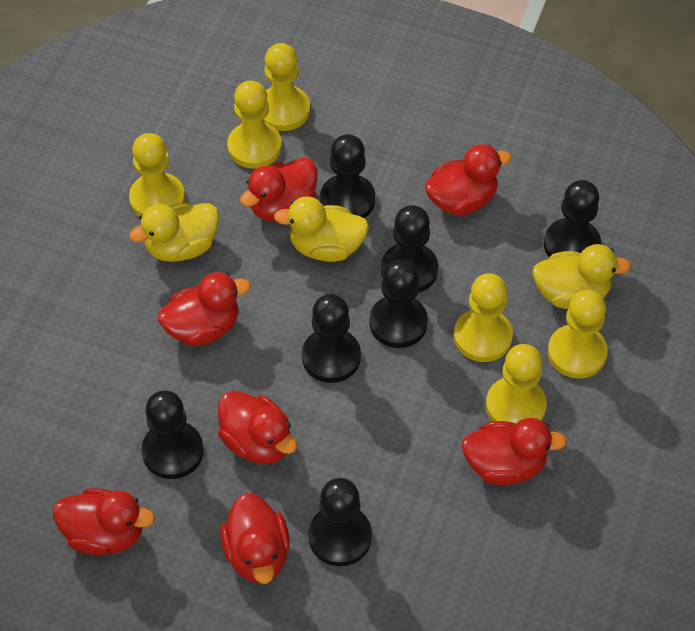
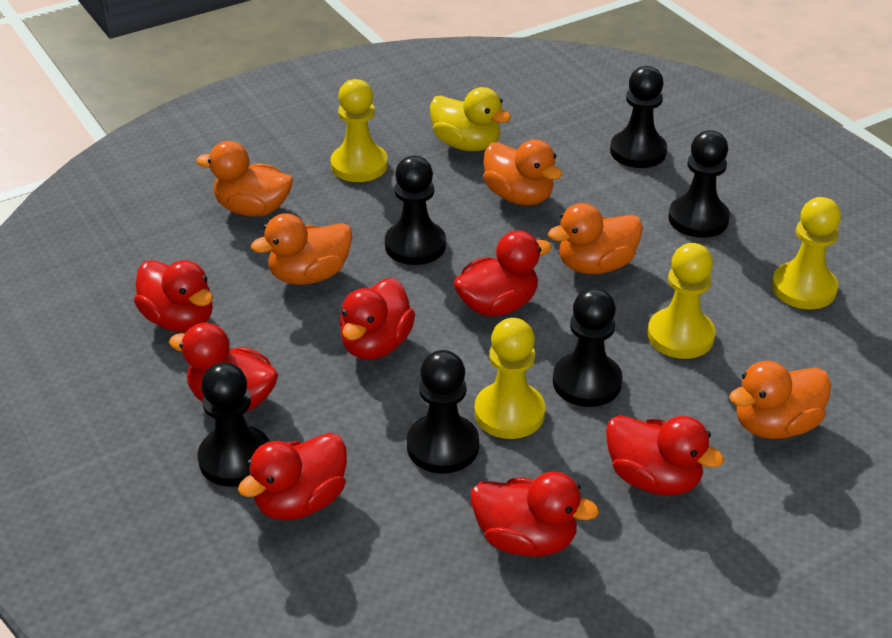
black pawn: [141,390,204,479] [302,294,361,383] [309,478,372,566] [320,134,375,218] [369,259,428,348] [381,205,438,293] [544,180,601,257] = 7 -> [198,362,270,487] [385,156,446,265] [407,350,479,474] [553,288,623,407] [610,66,667,168] [668,130,730,238] = 6
orange duck: none = 0 -> [196,141,293,217] [251,213,352,285] [483,139,562,205] [548,203,643,274] [729,361,831,439] = 5
yellow duck: [129,203,219,262] [274,196,369,262] [532,244,631,309] = 3 -> [430,87,511,151] = 1
yellow pawn: [129,133,185,217] [227,80,282,169] [263,43,310,131] [454,273,513,362] [486,344,547,423] [548,290,608,379] = 6 -> [331,79,388,182] [474,318,545,439] [648,243,715,359] [772,197,841,309] = 4

